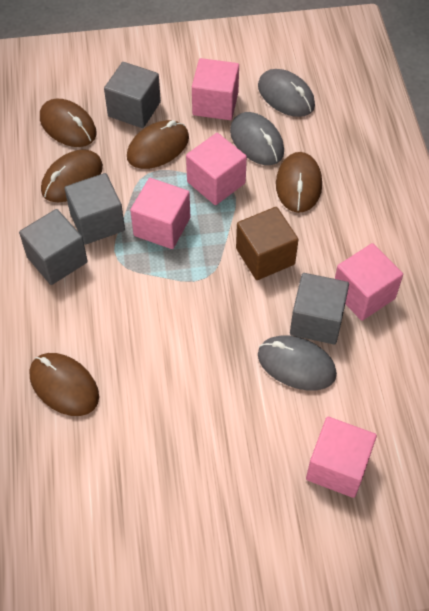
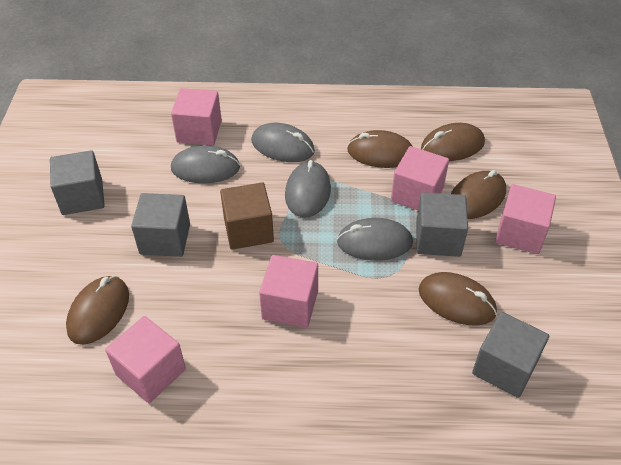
grey mouse: [230,112,284,165] [258,69,315,117] [258,335,337,390] = 3 -> [171,145,240,184] [251,123,315,162] [285,160,331,218] [337,218,413,261] = 4

